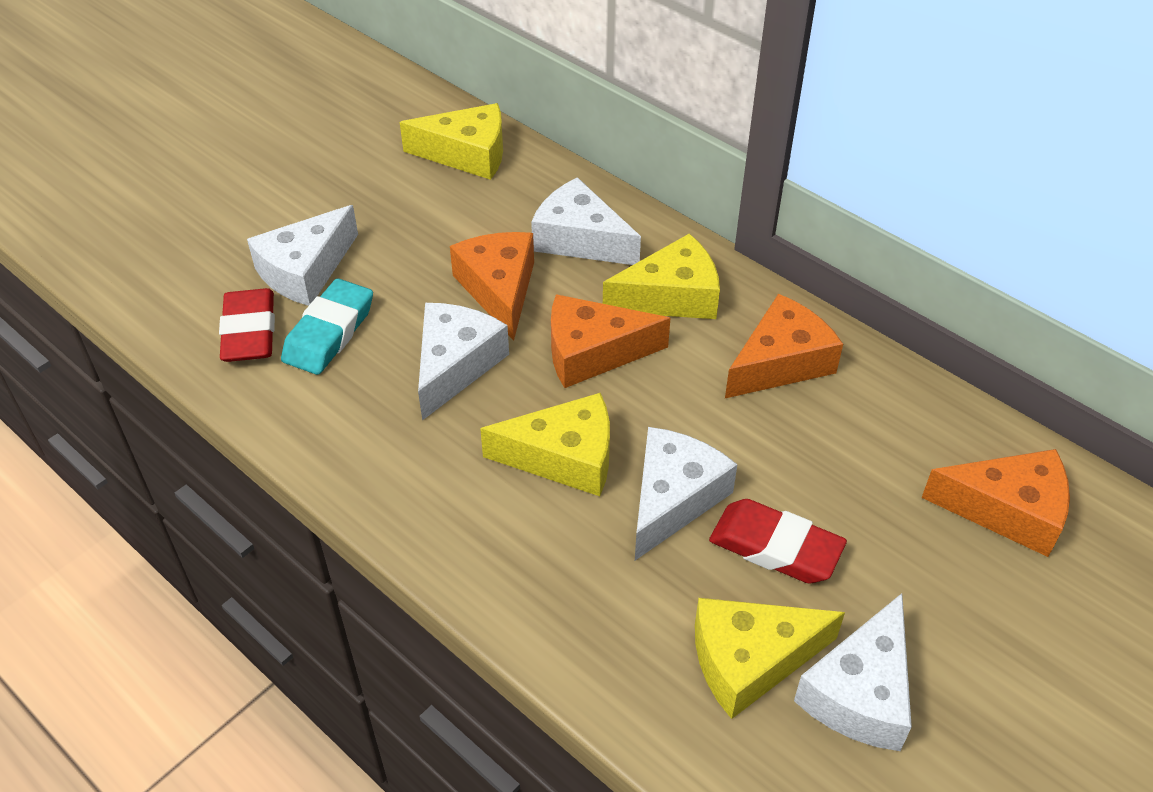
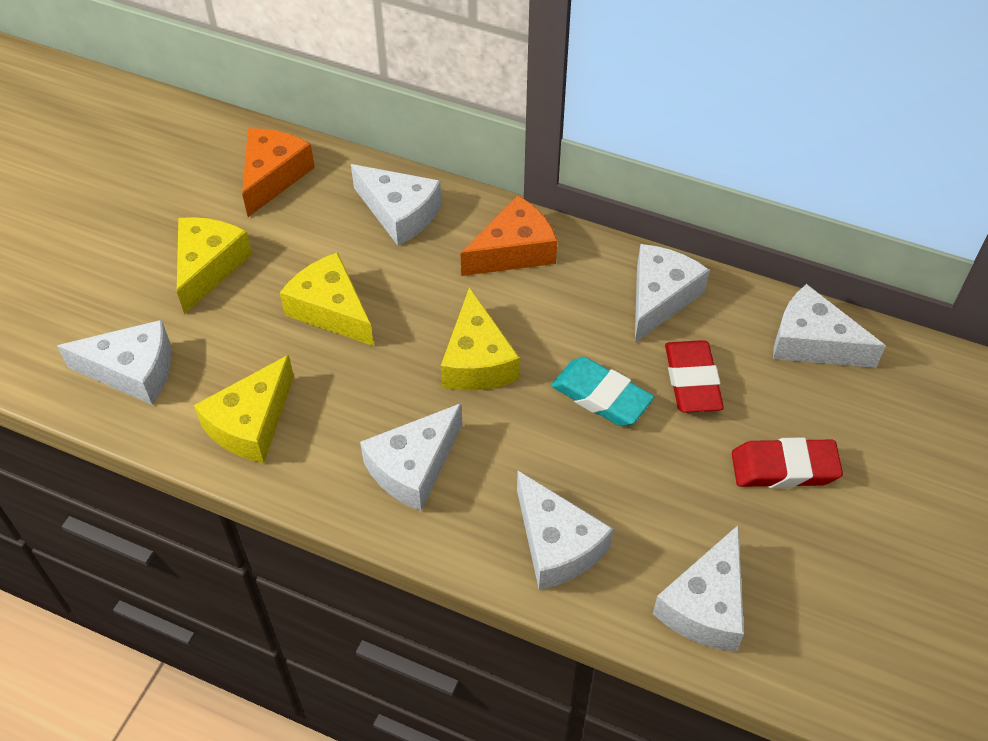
orange cheese: [450,232,534,341] [551,294,671,388] [725,294,843,398] [922,449,1070,557] = 4 -> [242,128,315,217] [460,196,557,276] = 2
white cheese: [247,205,358,306] [418,303,509,421] [531,177,641,265] [635,427,738,560] [794,593,912,751] = 5 -> [57,320,171,404] [351,164,442,246] [360,403,462,511] [517,471,613,590] [635,244,710,343] [653,525,744,651] [773,284,886,368] = 7

